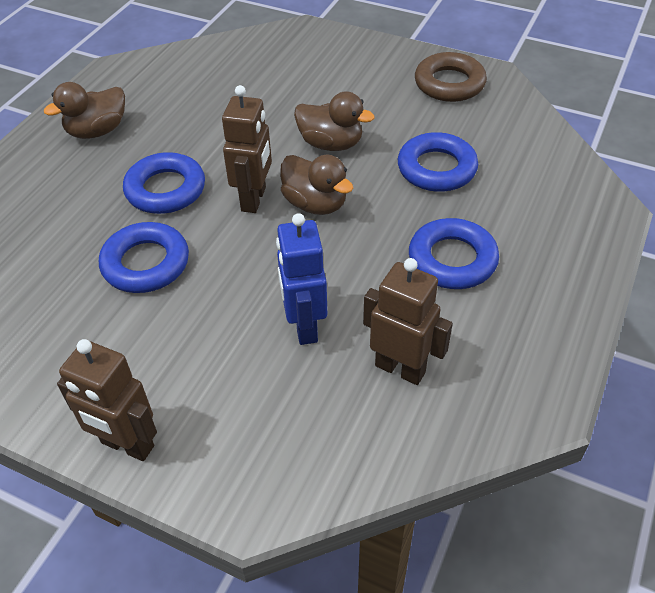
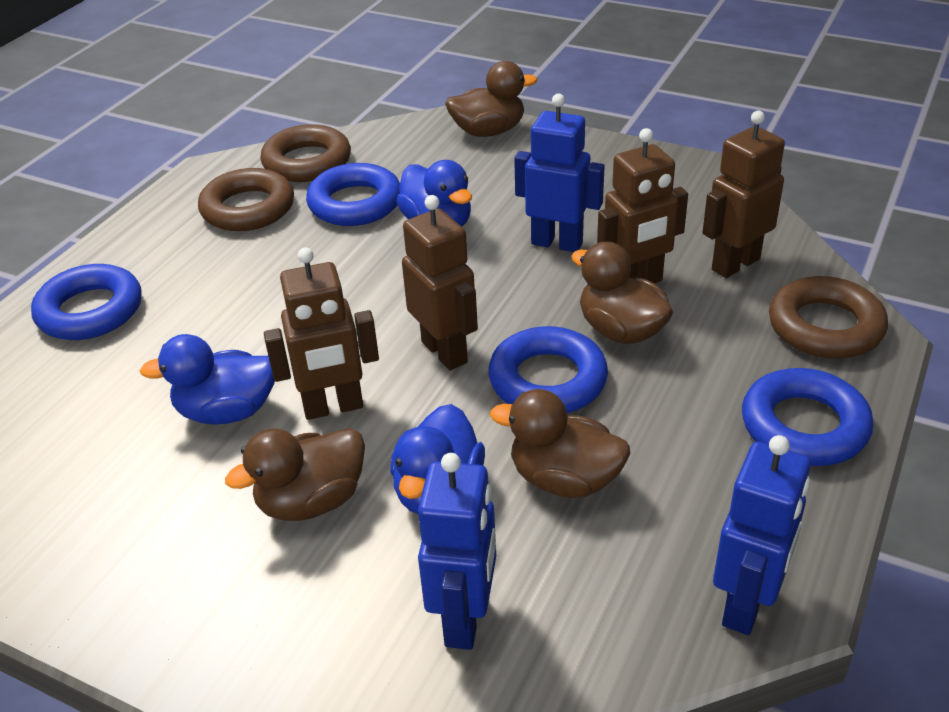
blue duck: none = 0 -> [140,334,275,425] [390,404,485,514] [396,160,472,226] = 3
blue robot: [276,213,327,345] = 1 -> [418,453,496,650] [514,94,605,252] [713,435,811,635] = 3
brown duck: [44,82,125,139] [280,155,353,215] [294,91,375,151] = 3 -> [225,428,365,521] [445,61,537,137] [490,389,630,498] [571,242,673,344] = 4
brown ring: [415,52,487,102] = 1 -> [198,168,294,231] [260,124,351,182] [769,276,888,359] = 3
brown robot: [57,339,157,461] [222,85,272,213] [363,258,453,385] = 3 -> [264,247,379,420] [402,195,478,370] [597,128,688,283] [702,111,785,278] = 4

